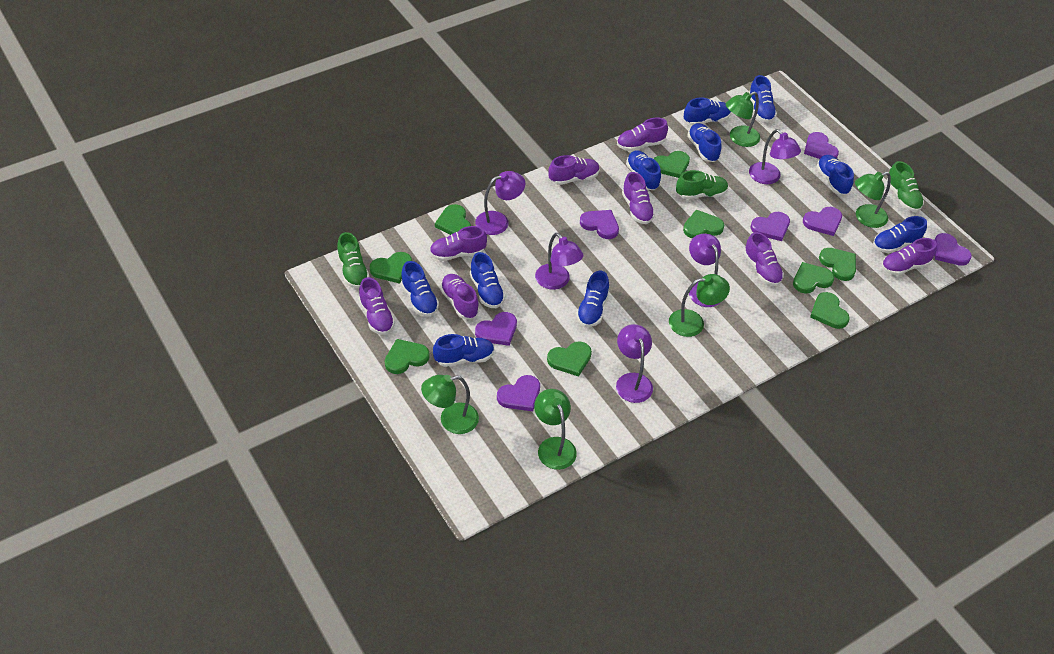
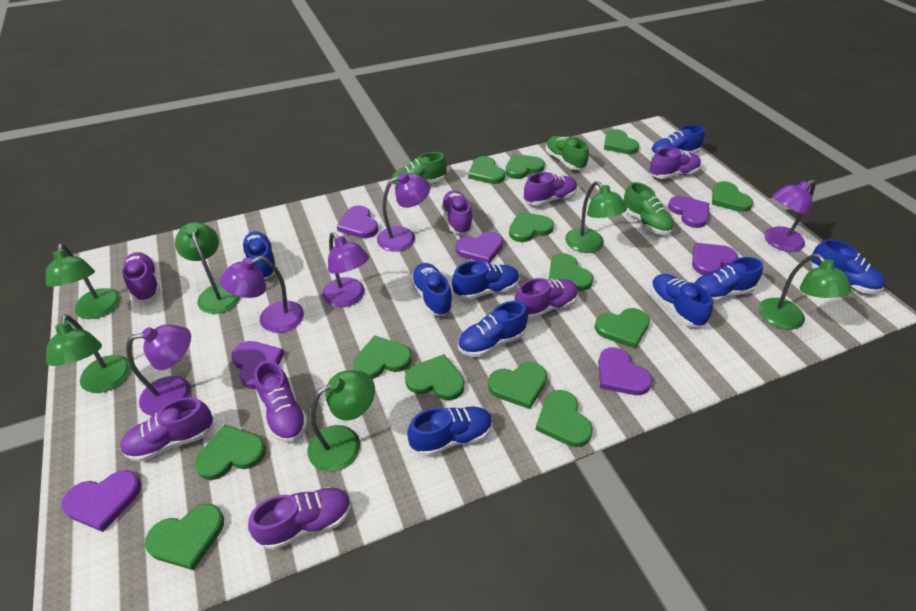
blue shoe: [401,261,439,316] [433,334,494,367] [470,252,505,308] [576,271,609,327] [626,150,661,190] [684,98,731,125] [687,123,722,162] [749,75,777,123] [816,155,854,195] [873,216,927,253] = 10 -> [241,231,277,279] [407,407,492,456] [411,263,453,316] [452,261,519,300] [458,301,528,357] [650,125,705,156] [650,274,713,327] [694,257,763,302] [811,239,885,294] = 9
green heart: [370,252,412,284] [385,339,430,374] [435,204,471,235] [547,341,592,377] [654,151,690,178] [683,209,725,239] [793,262,834,294] [810,292,850,329] [819,248,856,281] = 9 -> [145,503,224,570] [195,425,266,480] [353,335,412,379] [405,354,464,400] [468,156,505,184] [488,362,547,409] [505,154,545,179] [509,212,554,242] [535,390,593,447] [549,254,593,291] [595,308,650,348] [604,129,639,154] [712,181,754,212] = 13
green lamp: [421,375,479,434] [534,389,577,470] [669,274,730,337] [726,92,760,147] [855,172,891,228] = 5 -> [46,244,120,319] [46,315,131,393] [175,222,241,314] [308,370,375,472] [565,181,627,253] [759,254,852,330] = 6

